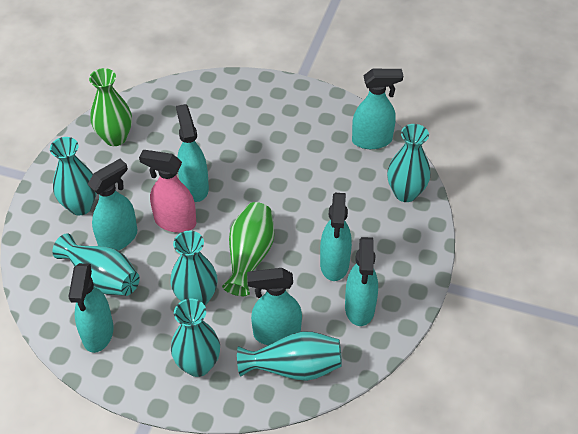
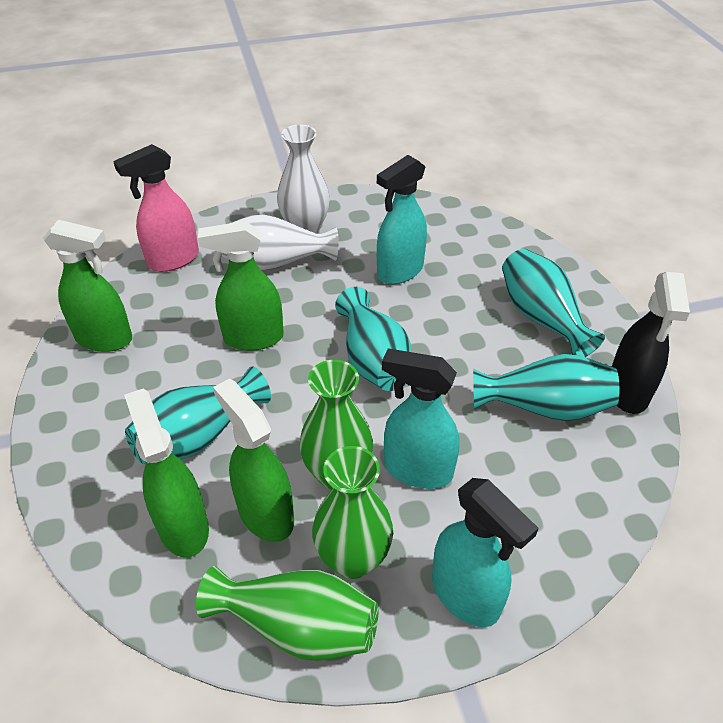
black spray bottle: none = 0 -> [612,272,690,414] = 1
green spray bottle: none = 0 -> [43,220,132,352] [124,389,209,558] [198,221,284,351] [213,378,294,542] = 4
green vase: [89,68,132,146] [222,202,275,296] = 2 -> [196,566,378,661] [299,360,373,490] [312,446,393,579] = 3
turquoise spray bottle: [68,263,114,353] [88,159,137,250] [176,104,209,202] [247,268,302,345] [320,193,352,281] [345,237,378,326] [352,69,403,149] = 7 -> [377,155,427,284] [382,348,460,489] [432,478,539,627] = 3
turquoise vase: [50,137,97,215] [52,234,140,296] [170,231,218,306] [171,299,220,377] [237,331,342,381] [387,124,431,202] = 6 -> [125,366,271,464] [335,287,412,391] [473,354,619,421] [502,249,605,357] = 4
white vase: none = 0 -> [222,214,338,270] [277,125,330,234] = 2

